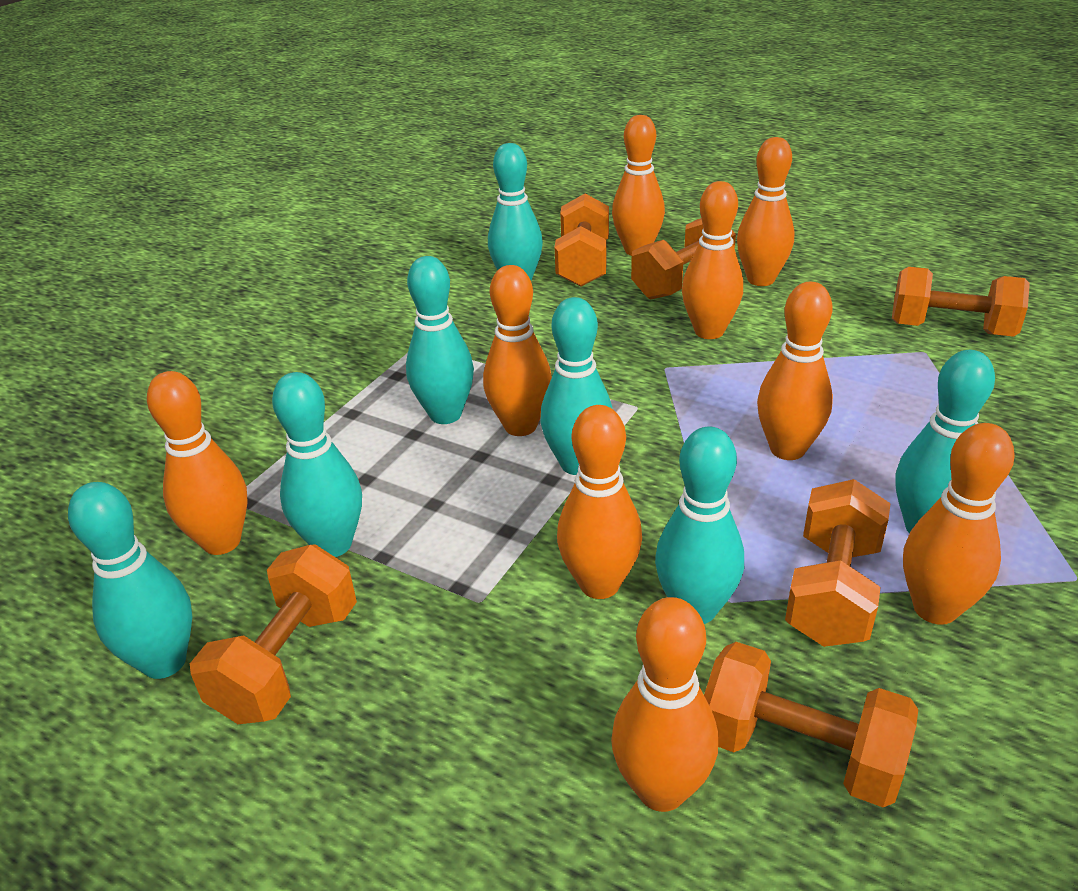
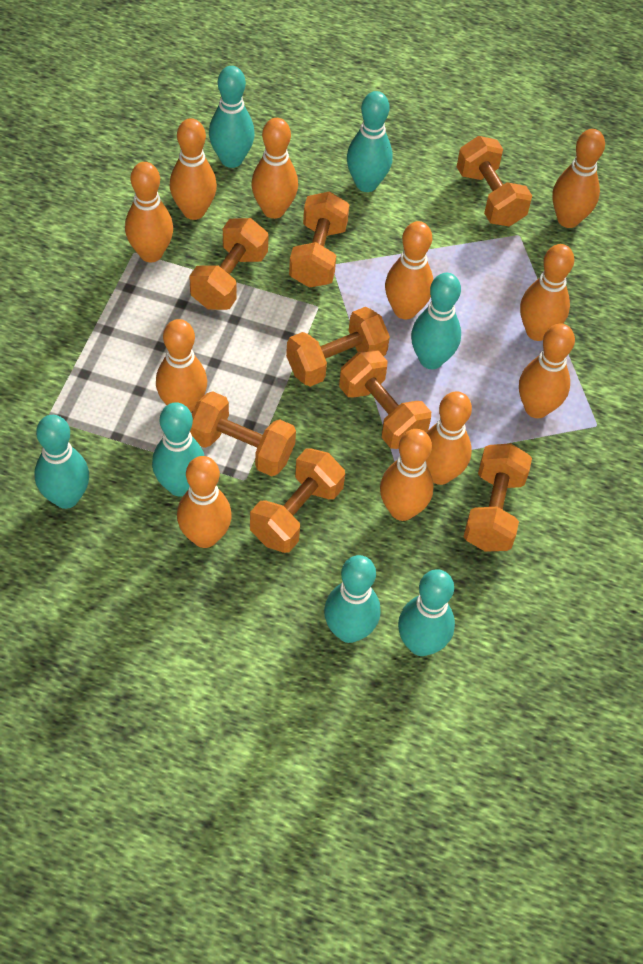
orange bowling pin: [147,371,247,555] [483,265,552,436] [557,405,642,599] [611,597,718,812] [612,115,665,256] [682,181,743,339] [737,137,795,286] [757,282,833,460] [903,423,1015,625] = 9 -> [125,162,173,262] [156,319,207,413] [170,118,217,220] [177,456,232,548] [251,118,298,219] [380,429,434,521] [385,221,434,319] [426,391,472,485] [519,323,575,418] [520,244,574,341] [552,129,605,228] = 11
orange dumbbell: [190,545,357,724] [555,194,609,287] [631,218,736,300] [704,642,918,807] [785,479,891,647] [892,267,1030,337] = 6 -> [189,218,269,310] [190,391,296,476] [250,448,345,553] [286,307,390,387] [289,191,350,288] [339,350,431,449] [457,136,532,227] [464,443,532,552] = 8

